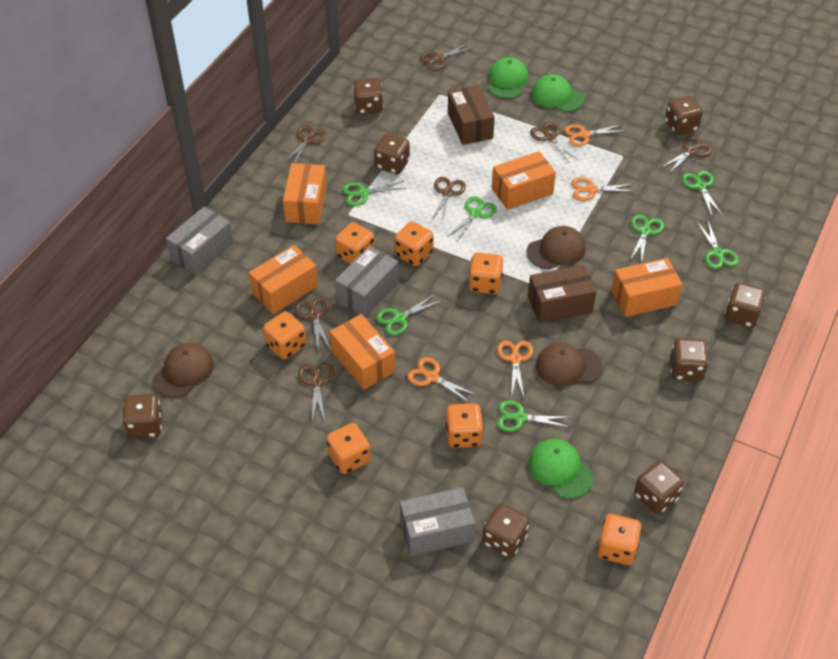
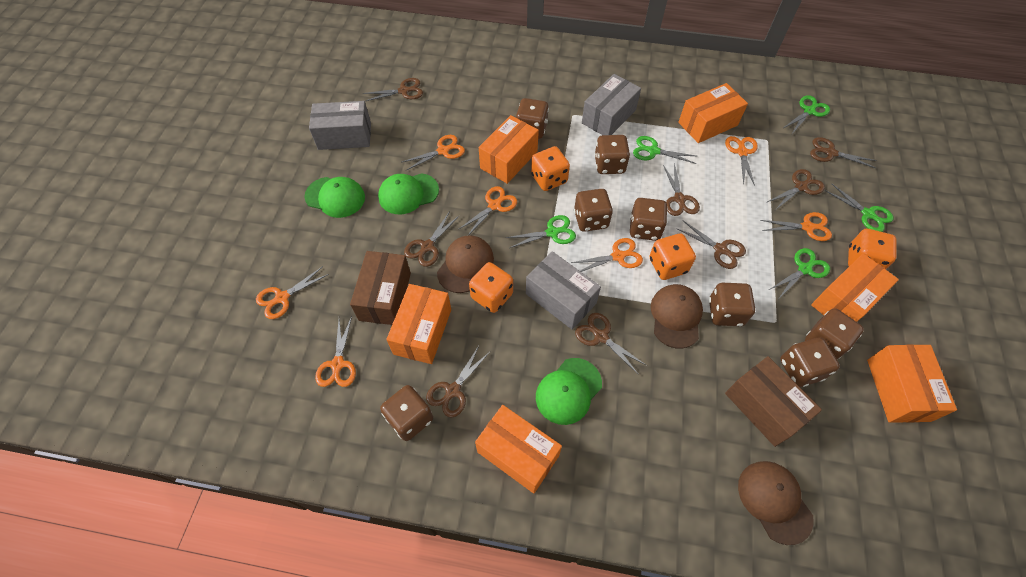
brown scissors: [283,125,327,164] [295,297,331,351] [298,363,335,421] [420,42,475,71] [431,177,466,222] [530,122,579,163] [660,136,713,173] = 7 -> [363,78,423,101] [404,211,460,267] [426,346,490,418] [575,313,647,375] [663,163,700,216] [676,221,746,269] [767,169,825,209] [810,137,877,168] = 8
green scissors: [342,181,405,206] [376,293,443,336] [447,196,496,243] [497,400,571,432] [631,214,664,264] [682,170,723,216] [697,221,739,269] = 7 -> [505,215,576,248] [633,136,697,164] [769,248,830,298] [782,95,830,134] [825,184,894,232] = 5
orange box: [249,245,318,314] [283,163,327,224] [330,314,395,390] [492,151,556,210] [611,258,683,317] = 5 -> [386,284,451,364] [475,405,562,493] [479,115,539,184] [678,83,748,143] [811,254,899,322] [867,344,957,423] = 6
orange dice: [263,311,306,360] [326,423,371,474] [335,222,375,264] [394,221,434,266] [445,403,484,448] [468,252,503,294] [597,514,642,565] = 7 -> [469,262,513,313] [531,146,570,191] [649,234,696,280] [848,229,897,269] = 4
orange scissors: [407,357,477,403] [497,341,533,397] [564,124,624,146] [571,177,636,201] = 4 -> [256,266,329,319] [315,316,356,387] [402,135,465,170] [458,186,517,235] [571,238,643,272] [725,136,758,186] [760,212,832,241] = 7

